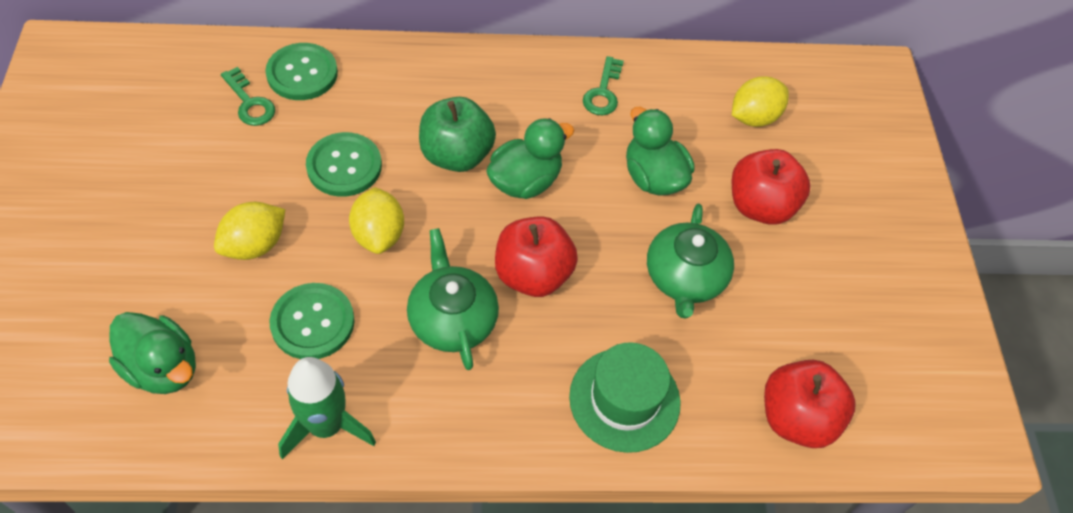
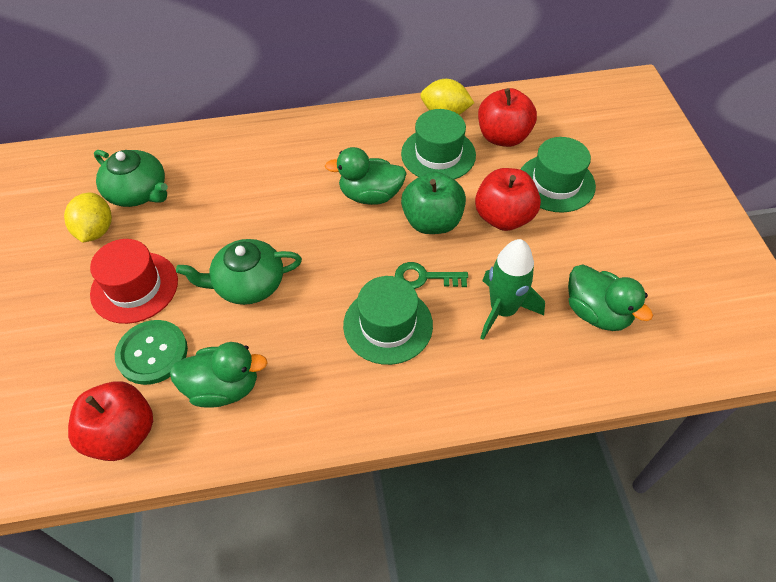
green button: [265,43,338,100] [269,283,354,359] [306,132,382,197] = 3 -> [115,320,188,385] = 1
green hat: [569,342,681,453] = 1 -> [343,276,433,365] [401,109,476,180] [520,137,596,213] = 3
green key: [221,67,275,126] [583,56,624,115] = 2 -> [395,262,468,289] = 1
red hat: none = 0 -> [90,239,178,324] = 1
yellow lemon: [214,202,285,260] [349,187,404,254] [732,76,789,127] = 3 -> [64,193,112,243] [420,79,474,115] = 2

